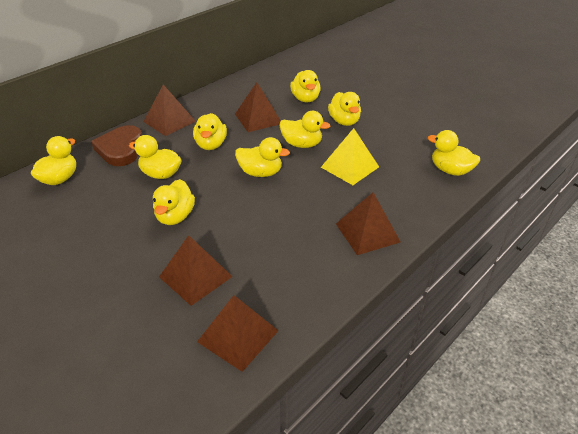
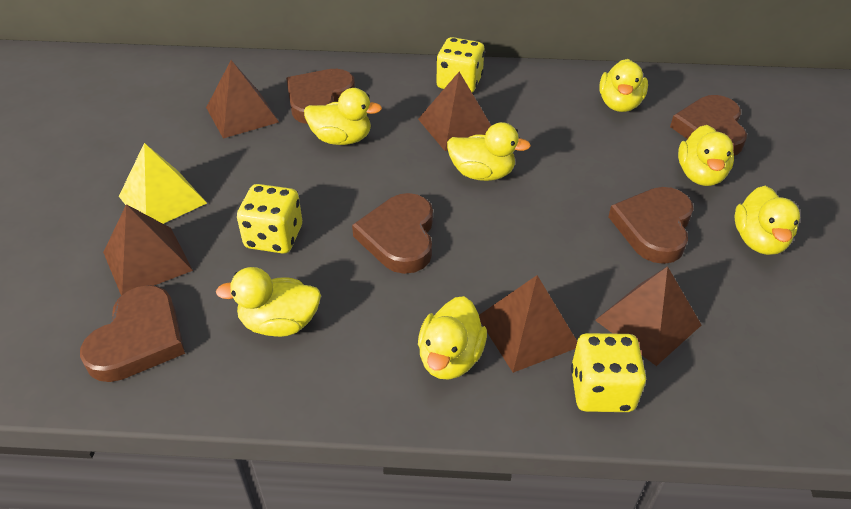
brown heart: [91,125,142,166] = 1 -> [80,285,185,382] [286,69,355,124] [352,193,433,274] [608,187,694,264] [670,95,747,156] = 5
yellow dice: none = 0 -> [237,184,302,254] [436,37,485,93] [571,333,646,412] = 3
yellow duck: [31,136,76,185] [129,135,182,179] [153,179,195,225] [193,113,227,150] [235,137,290,177] [280,111,330,148] [290,70,321,102] [328,92,361,126] [428,130,480,176] = 9 -> [216,267,321,337] [304,88,382,145] [418,296,487,380] [447,122,531,181] [599,59,648,112] [678,125,734,186] [734,186,800,255] = 7

